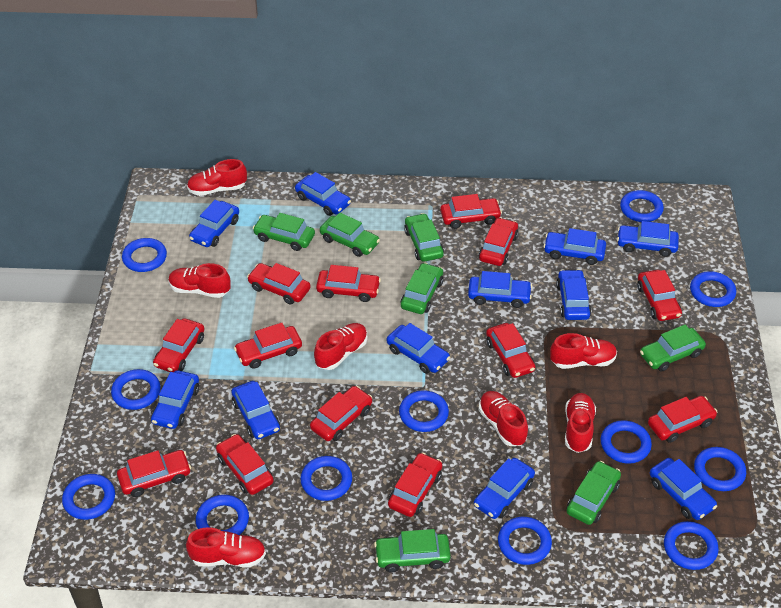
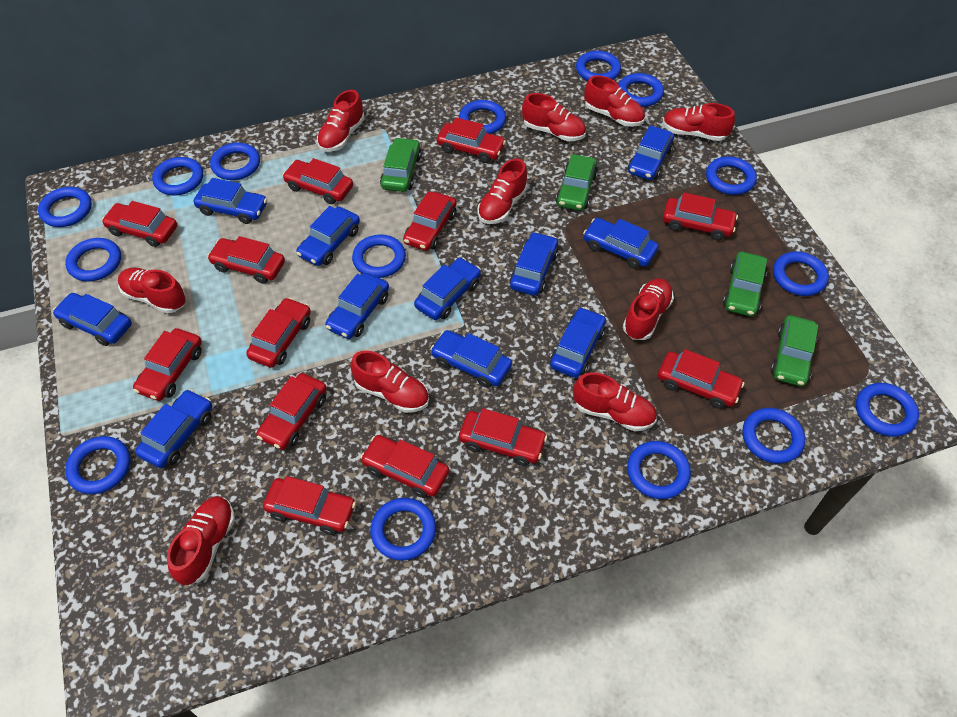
blue ring: [62,474,115,520] [111,369,161,410] [122,238,167,272] [196,495,249,535] [300,456,352,501] [399,390,449,432] [498,517,552,565] [601,420,652,464] [620,190,664,222] [664,521,719,570] [690,271,736,307] [694,447,746,491] = 12 -> [38,187,92,227] [65,238,121,282] [65,436,131,494] [152,157,203,195] [210,143,260,180] [352,234,406,278] [370,498,436,561] [459,100,506,134] [576,51,621,81] [618,73,664,107] [627,441,691,499] [706,156,757,195] [742,408,805,464] [773,251,829,296] [856,383,919,437] = 15
green car: [253,213,315,251] [320,213,380,257] [374,529,451,572] [401,263,443,314] [404,213,444,262] [567,461,621,525] [640,325,706,372] = 7 -> [380,137,421,192] [556,154,598,211] [723,252,767,317] [771,315,818,387] = 4
red shoe: [169,263,231,298] [186,527,266,568] [187,159,247,196] [314,323,367,370] [479,391,528,446] [550,333,617,369] [565,393,596,453] = 7 -> [118,267,186,314] [167,497,235,585] [317,90,365,152] [350,351,429,413] [477,159,528,224] [522,93,586,141] [573,372,657,431] [584,76,645,127] [623,278,674,340] [663,103,735,141] = 10

